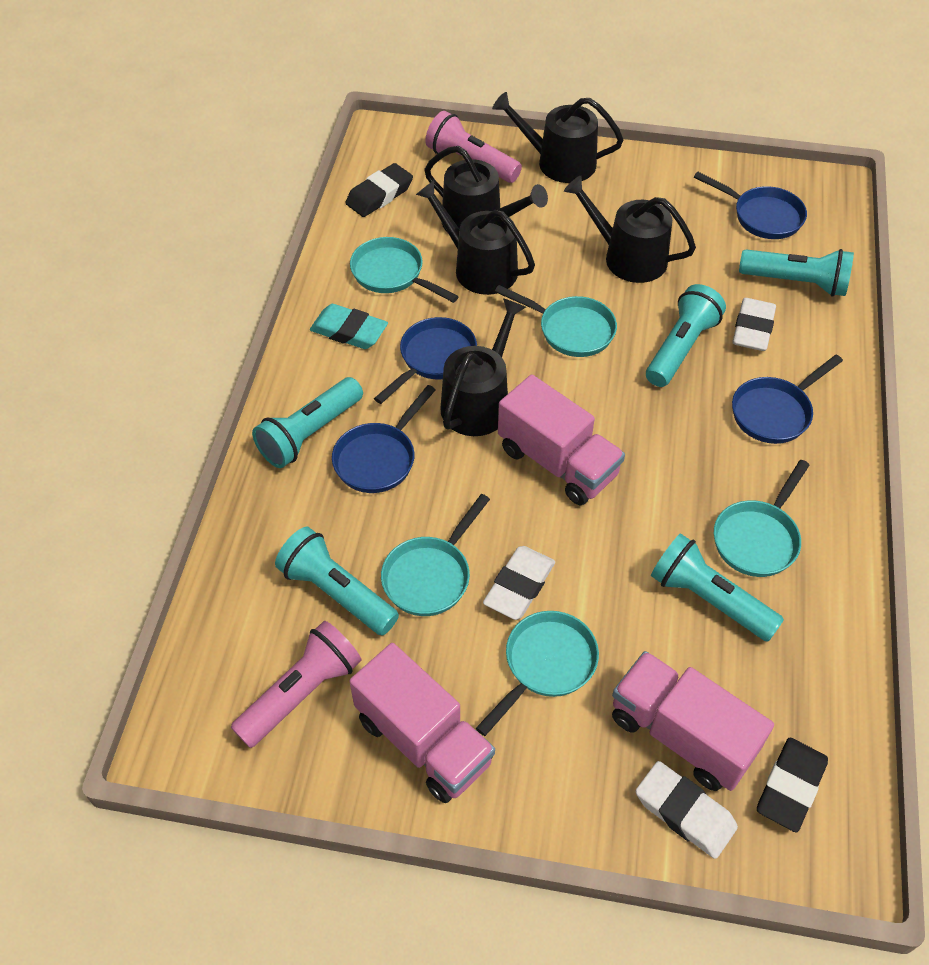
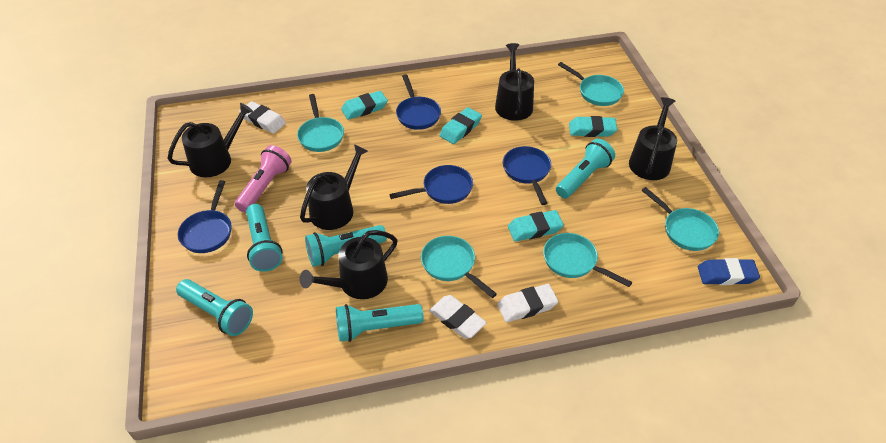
black eraser: [345,163,413,217] [757,738,828,832] = 2 -> none = 0
blue eraser: none = 0 -> [698,258,760,285] = 1
pink flashlight: [231,621,361,748] [425,111,522,183] = 2 -> [235,145,292,213] = 1
pink truck: [349,643,495,803] [498,375,625,506] [612,651,774,791] = 3 -> none = 0
turquoise eraser: [310,304,388,349] = 1 -> [341,91,388,120] [439,107,482,144] [508,210,564,242] [569,116,617,137] = 4

